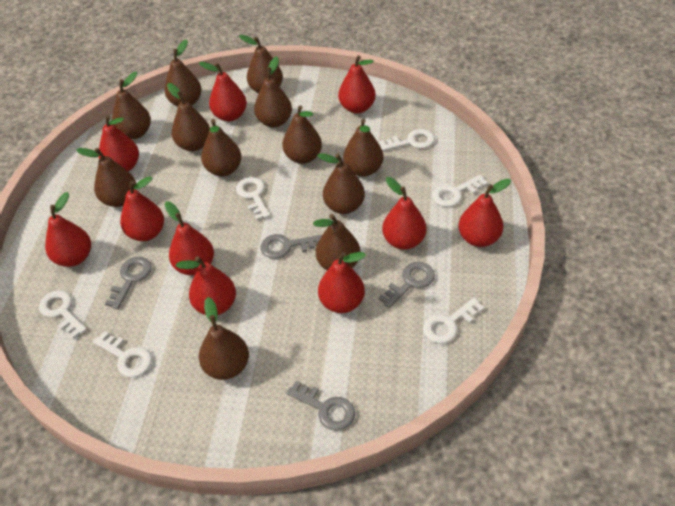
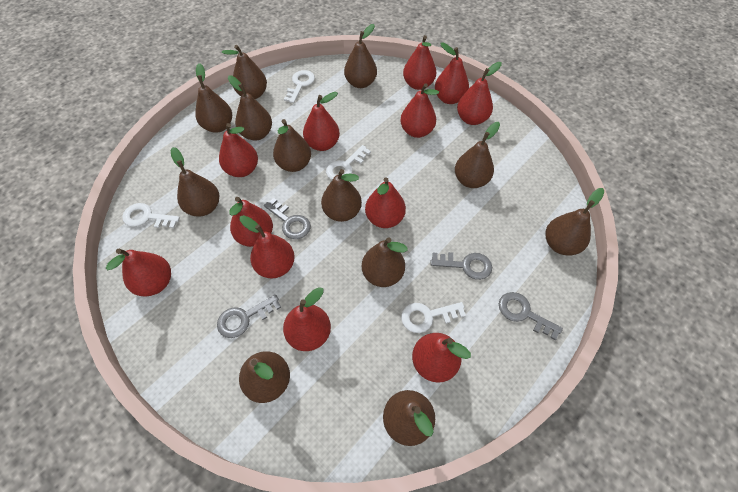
red pear: [45,192,91,267] [98,115,139,171] [120,176,164,241] [165,201,214,275] [175,256,236,315] [199,62,247,121] [318,252,366,313] [338,55,376,113] [382,177,426,250] [458,179,511,247] = 10 -> [106,249,171,296] [219,123,258,177] [229,197,273,247] [240,215,295,279] [283,287,331,351] [303,92,340,151] [365,177,406,228] [400,83,439,138] [403,35,436,90] [412,333,471,383] [435,43,469,104] [457,62,502,125] = 12
white key: [39,290,87,339] [93,331,152,378] [236,177,270,220] [379,129,435,151] [423,298,484,344] [432,175,488,207] = 6 -> [122,203,180,228] [284,70,315,103] [326,145,371,180] [401,302,466,333] = 4

